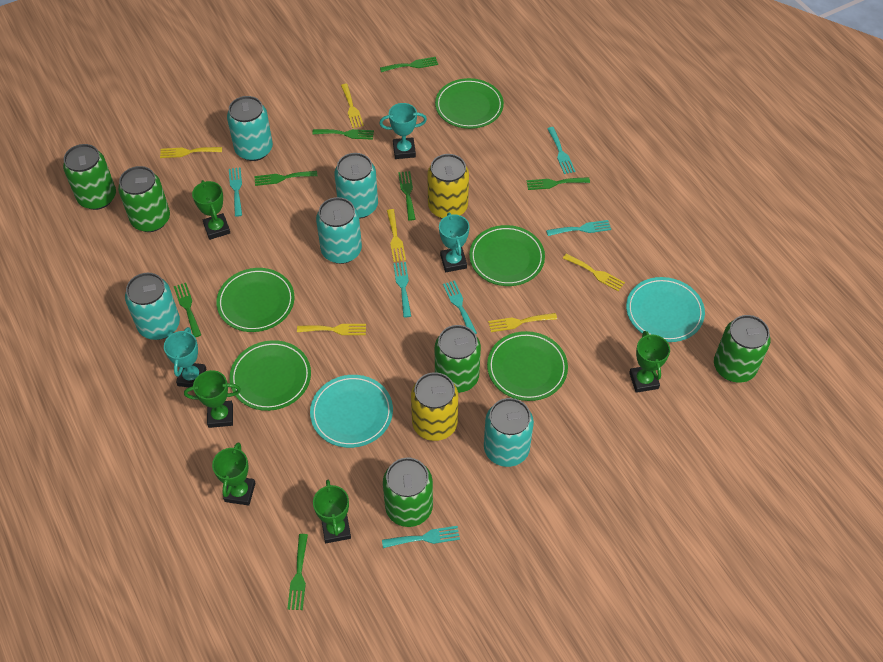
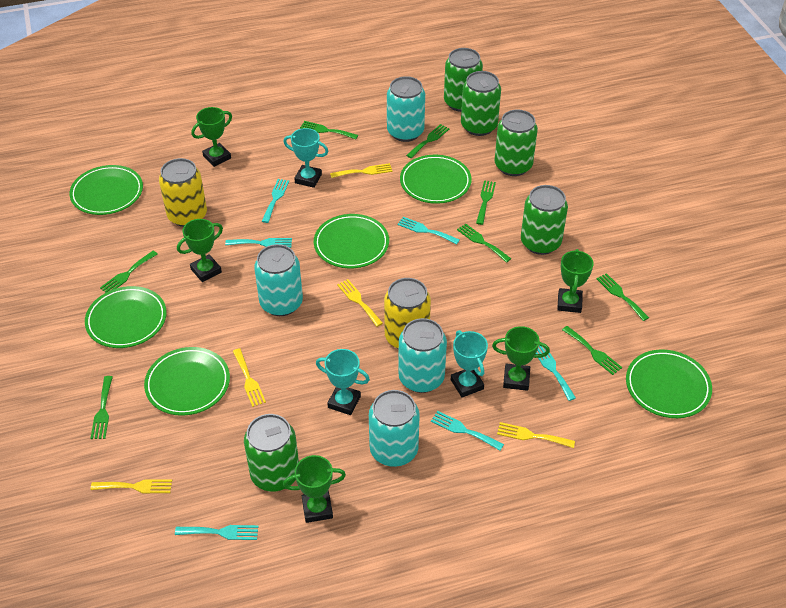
green fork: [174,283,201,337] [254,171,317,186] [287,534,308,610] [312,129,374,140] [380,57,438,72] [398,171,415,221] [527,177,590,190] = 7 -> [90,376,113,439] [100,251,158,292] [300,121,358,139] [406,124,450,158] [457,223,511,263] [476,181,496,225] [562,326,622,375] [596,273,649,321] = 8
green plate: [216,268,295,332] [230,340,311,411] [435,78,504,129] [469,225,545,286] [487,331,568,401] = 5 -> [70,165,143,215] [85,286,167,348] [144,347,230,416] [314,214,389,268] [400,155,471,204] [626,349,712,418] = 6
turquoise can: [125,273,180,340] [227,96,273,161] [316,197,362,264] [334,153,378,219] [484,398,534,467] = 5 -> [254,244,303,316] [369,390,420,467] [387,76,425,142] [398,318,447,393] = 4
turquoise plate: [310,375,393,448] [626,277,705,342] = 2 -> none = 0
yellow fork: [160,147,222,158] [297,324,366,335] [341,84,364,128] [387,209,406,262] [488,313,557,332] [563,253,625,291] = 6 -> [91,479,172,493] [233,348,266,407] [330,163,392,178] [337,279,383,327] [497,422,575,448] = 5

